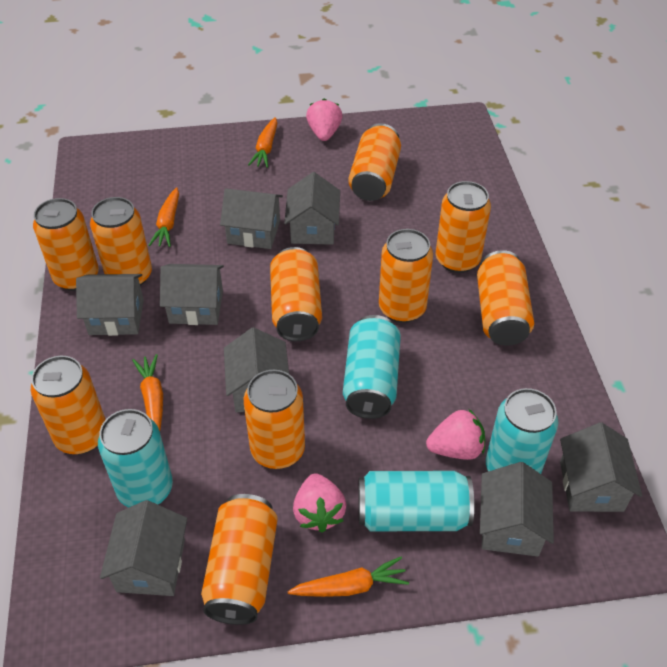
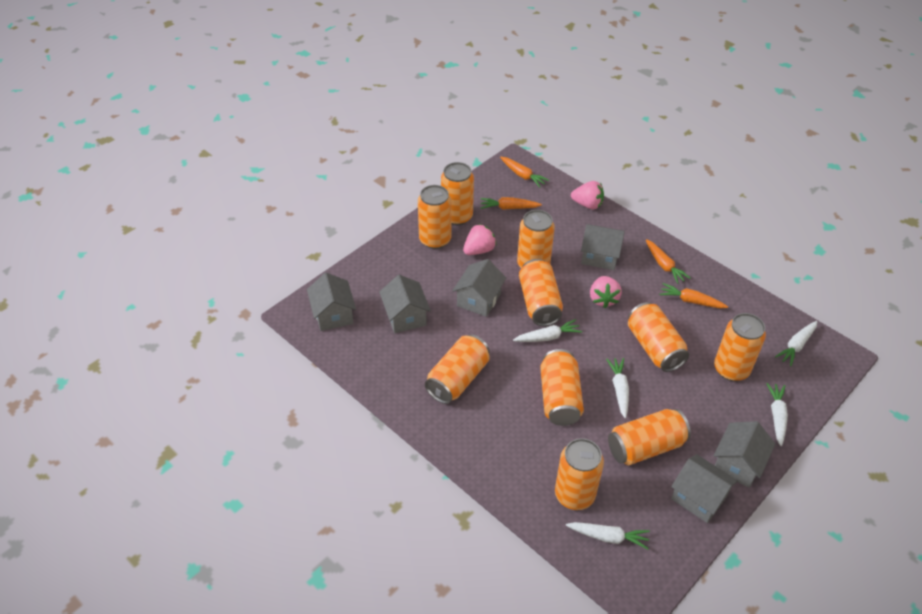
grey house: [76,274,144,336] [100,500,187,596] [160,264,224,325] [220,189,283,249] [224,327,289,413] [284,172,340,245] [480,462,554,557] [560,422,642,512] = 8 -> [307,273,356,331] [379,275,431,333] [452,259,506,317] [581,224,625,270] [671,454,738,523] [713,421,775,488] = 6
turquoise can: [98,409,173,508] [343,315,401,419] [358,471,474,531] [486,388,558,474] = 4 -> none = 0
white carrot: none = 0 -> [513,319,582,342] [566,522,650,549] [606,358,629,419] [766,383,788,446] [775,321,818,366] = 5

